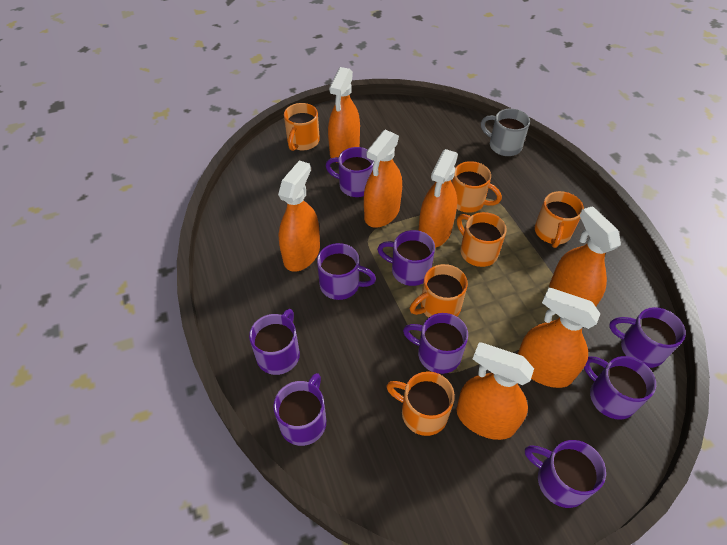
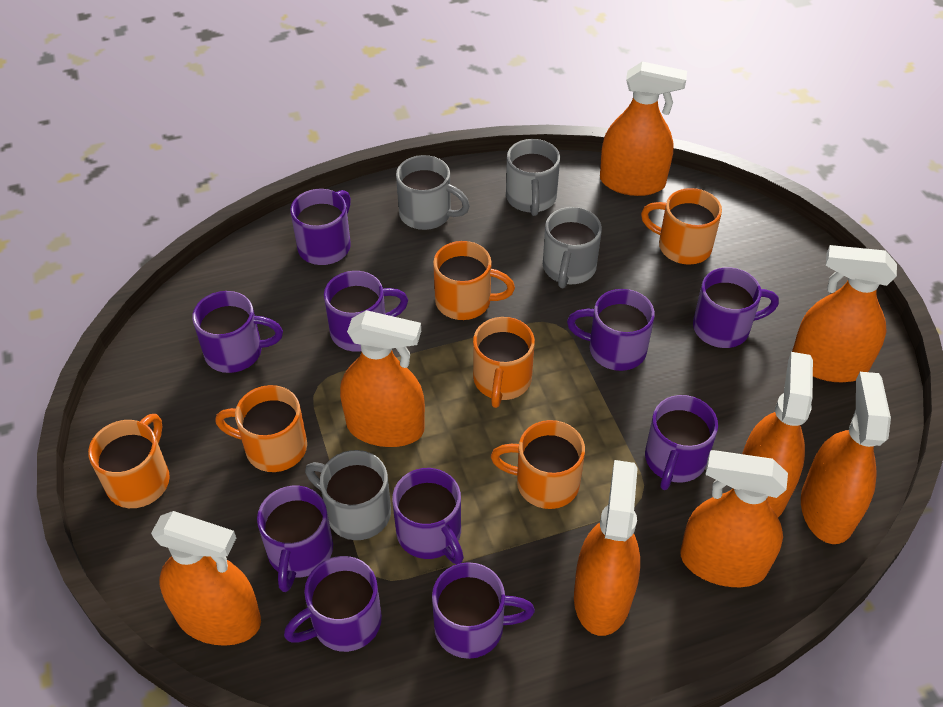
grey mug: [481,109,530,156] = 1 -> [305,450,391,540] [396,155,470,230] [506,139,560,216] [543,207,602,288] = 4
orange spray bottle: [278,160,320,272] [328,67,360,163] [364,130,402,228] [418,149,458,248] [456,342,534,440] [518,287,600,388] [549,206,621,306] = 7 -> [151,511,261,646] [340,310,425,447] [574,460,640,636] [600,62,687,196] [681,450,788,587] [742,352,813,517] [792,245,897,382] [801,372,891,544] = 8
purple mug: [249,309,300,375] [273,373,326,446] [317,243,376,300] [326,147,374,197] [377,230,435,286] [403,313,468,374] [525,440,606,508] [584,356,656,420] [609,307,686,368] = 9 -> [192,291,283,373] [257,486,333,592] [284,556,382,652] [290,189,351,265] [324,271,408,352] [392,468,464,564] [432,562,535,659] [567,289,655,371] [645,395,718,490] [693,267,779,348] = 10

